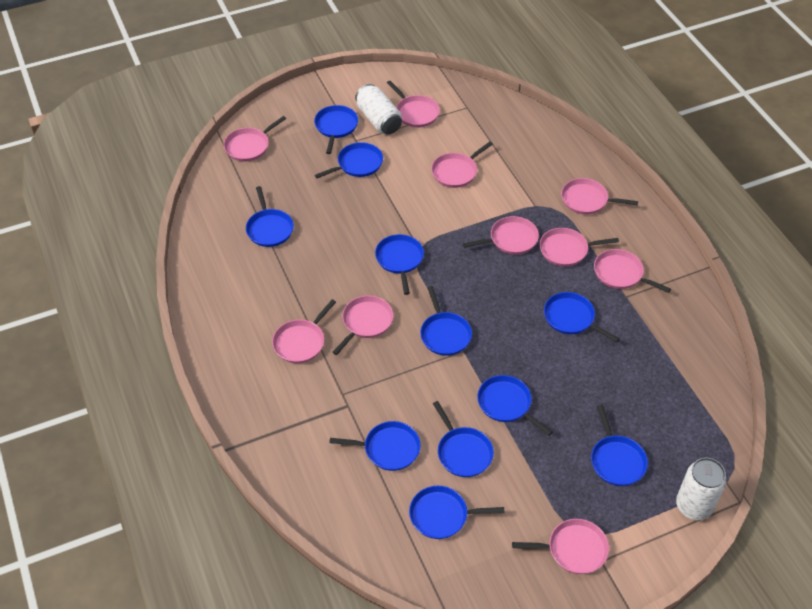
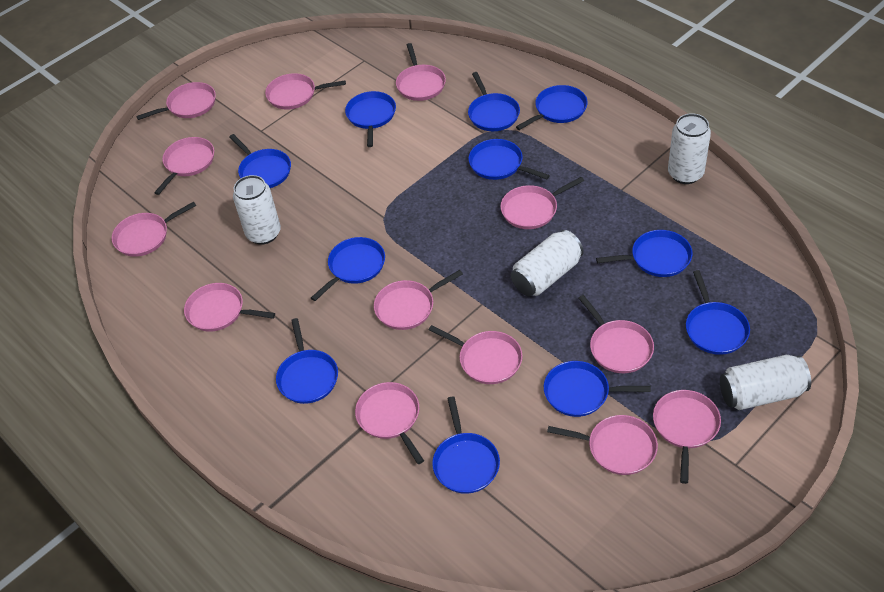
pink pan: [224,116,287,161] [272,299,336,363] [332,295,394,355] [387,81,440,127] [431,141,493,188] [463,216,539,255] [512,519,609,574] [539,228,619,266] [561,178,638,214] [594,249,671,293] = 10 -> [112,202,196,257] [136,82,216,120] [154,137,214,195] [184,283,275,332] [265,73,346,110] [355,382,424,464] [374,270,463,330] [396,43,446,101] [429,325,523,384] [500,177,584,229] [547,415,658,475] [578,295,654,373] [653,390,721,484] = 13
white can: [355,84,402,135] [676,458,726,520] = 2 -> [233,175,281,245] [511,230,584,296] [668,113,711,184] [720,355,811,410] = 4

